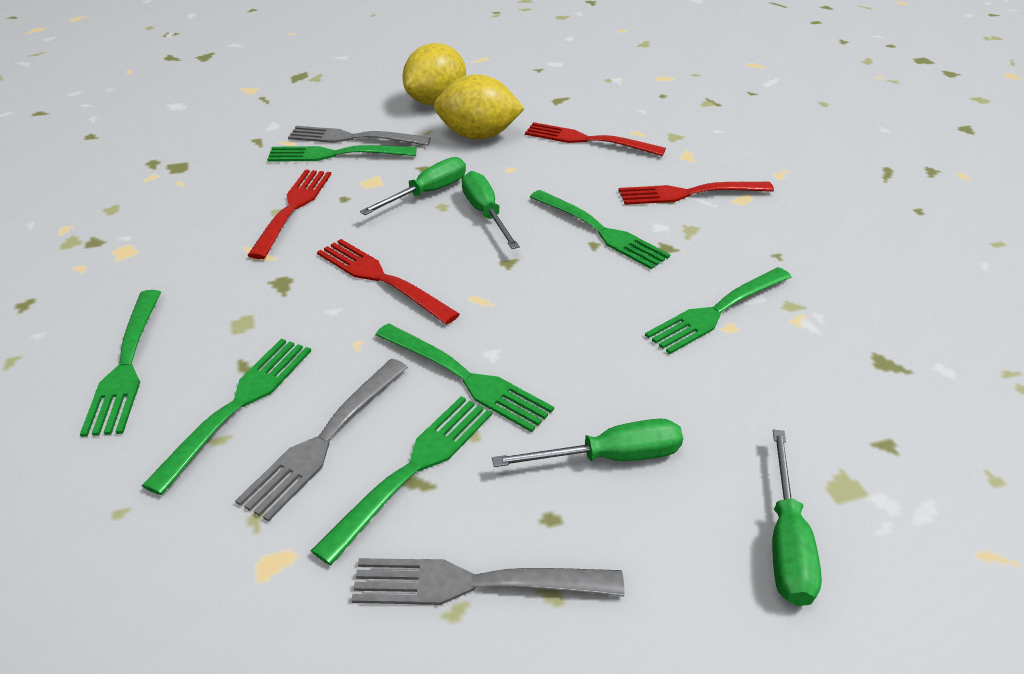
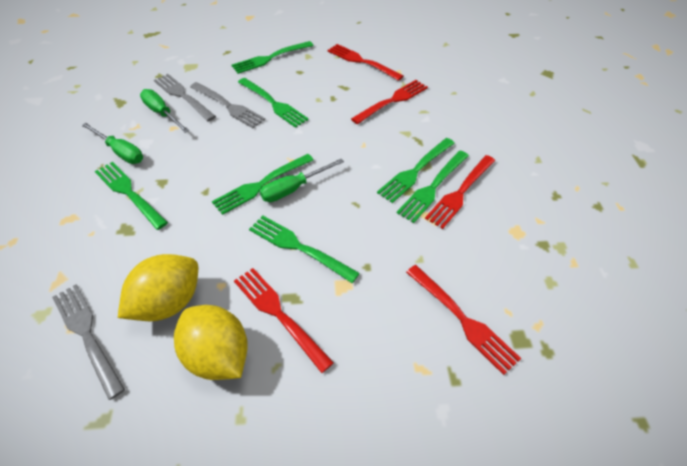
green screwdriver: [360,157,466,215] [462,171,520,249] [492,419,683,467] [772,430,822,606] = 4 -> [82,123,143,164] [140,89,189,133] [260,159,344,202] = 3
red fork: [247,169,331,259] [317,239,460,325] [525,122,666,156] [619,182,774,205] = 4 -> [234,268,334,373] [327,44,403,81] [351,80,428,124] [406,265,521,375] [425,155,495,229] = 5

